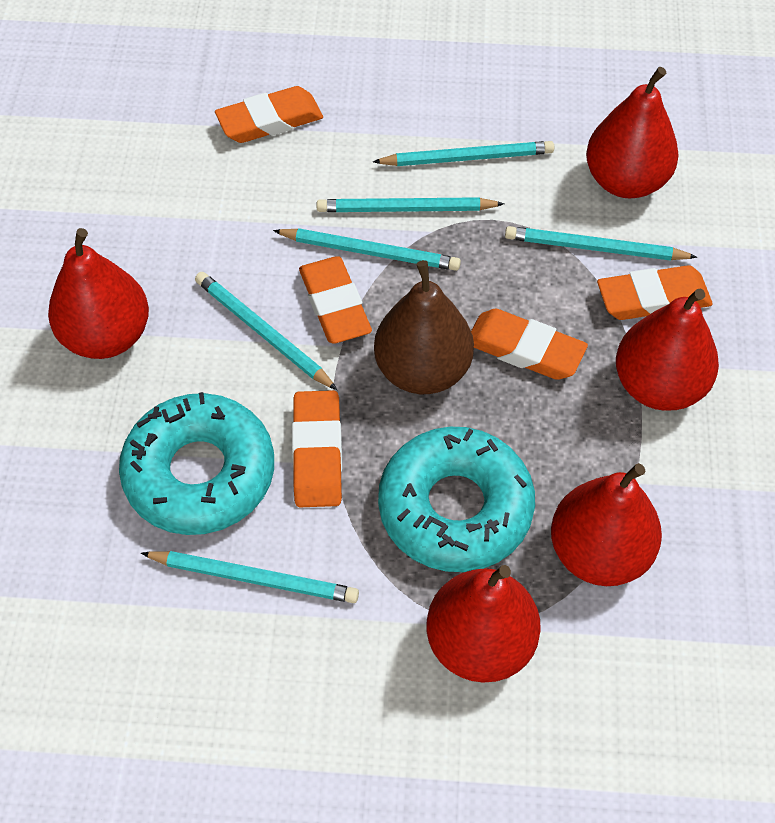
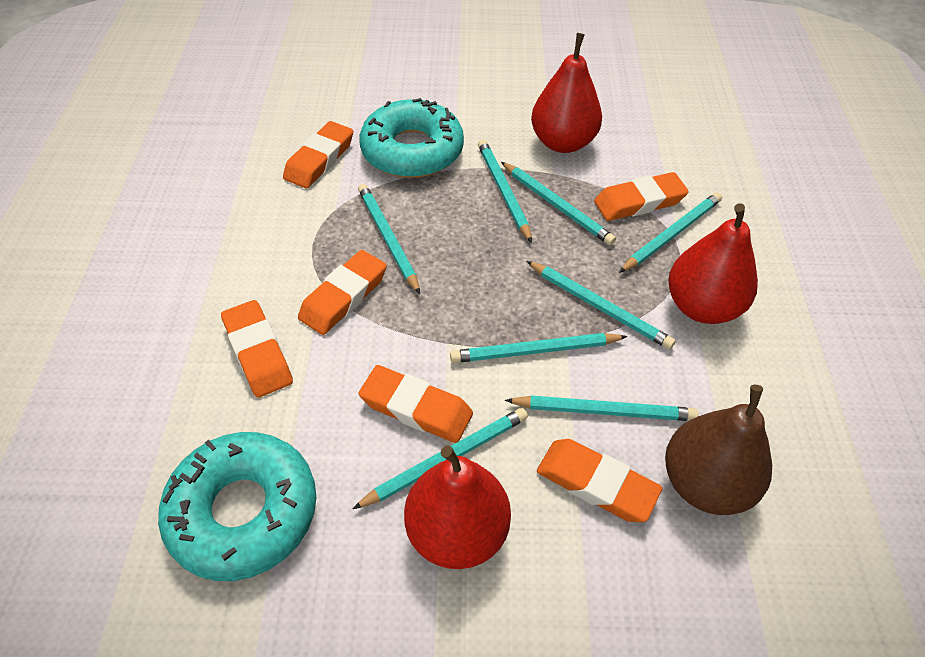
orange eraser: [215,86,323,143] [292,390,342,507] [299,256,372,344] [471,309,588,380] [597,265,713,320] = 5 -> [221,300,293,398] [283,121,353,188] [298,250,387,335] [359,365,473,443] [537,439,662,522] [594,172,689,221] = 6
red pear: [48,228,149,359] [427,565,541,683] [551,463,662,586] [586,67,679,198] [616,289,719,411] = 5 -> [404,446,511,569] [531,33,602,153] [668,203,758,324] = 3
turquoise pencil: [141,551,359,603] [195,272,337,390] [273,228,461,271] [317,197,504,212] [373,141,554,166] [505,226,697,261] = 6 -> [353,408,528,509] [358,184,420,294] [450,333,627,363] [478,139,532,243] [501,162,616,245] [505,396,699,421] [527,261,676,349] [619,192,722,273] = 8

